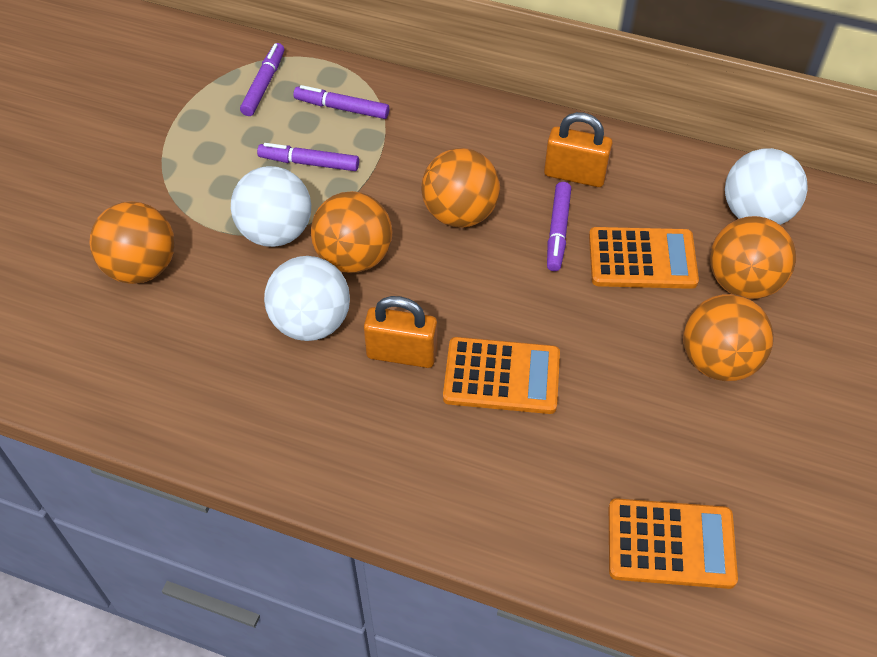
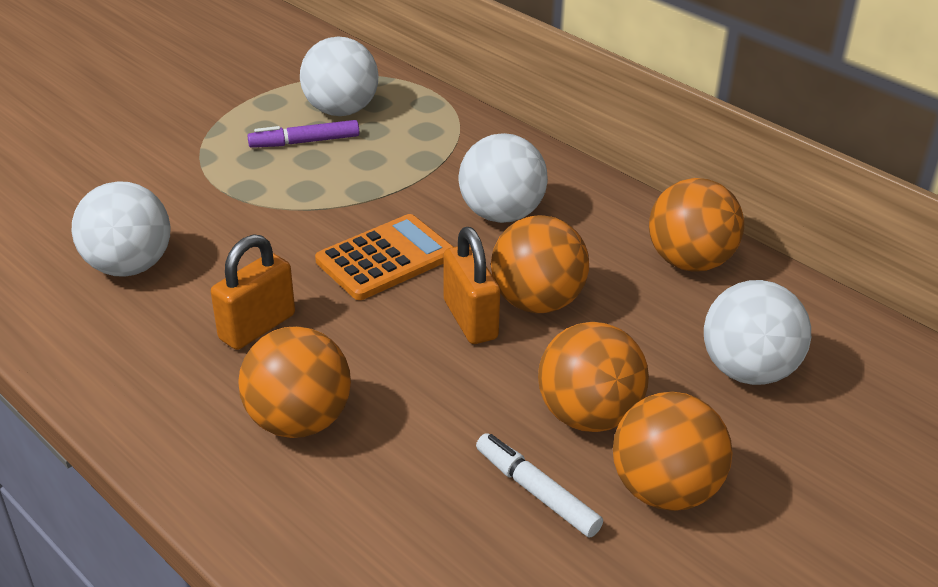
orange calculator: [443,337,560,414] [589,227,699,289] [609,498,738,589] = 3 -> [315,214,453,300] = 1
purple marker: [240,43,284,116] [257,143,359,171] [294,85,389,119] [547,182,571,271] = 4 -> [248,120,359,148] = 1
white ball: [231,166,311,247] [264,256,350,341] [725,148,808,225] = 3 -> [72,181,171,277] [300,37,379,116] [459,133,548,223] [704,280,811,385] = 4
white marker: none = 0 -> [476,433,603,538] = 1

